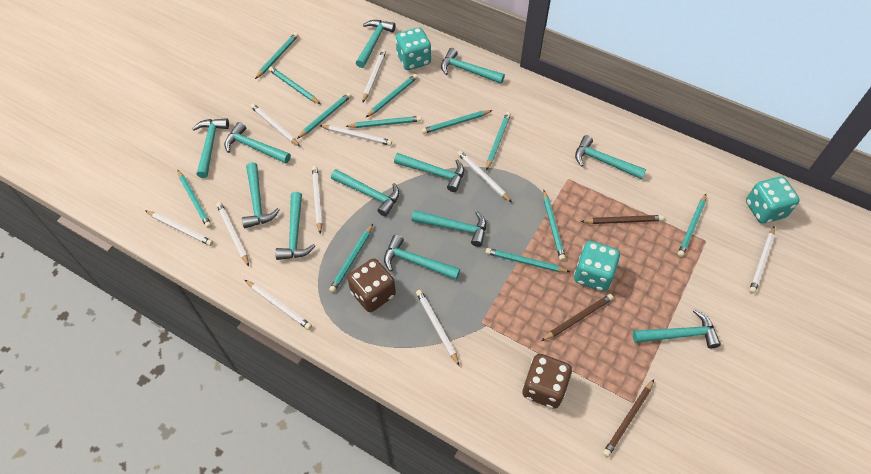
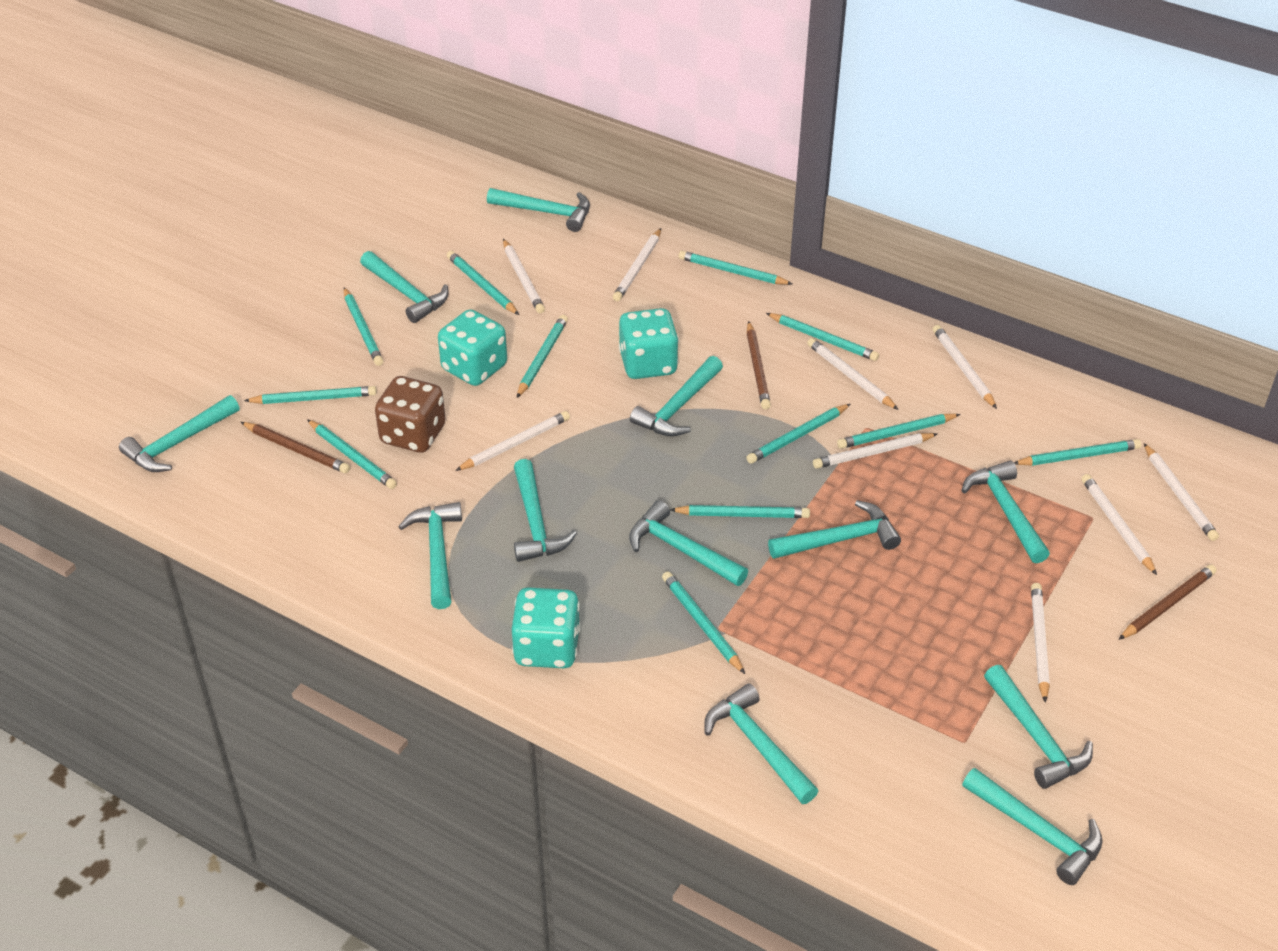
brown dice: [348,258,396,312] [522,354,572,409] = 2 -> [375,376,446,453] = 1
white pencil: [145,210,213,246] [216,202,249,266] [245,280,312,330] [250,104,300,146] [312,166,322,234] [319,125,392,146] [363,49,386,102] [416,290,460,366] [457,150,512,202] [749,227,775,294] = 10 -> [455,411,570,471] [503,239,545,313] [613,228,661,301] [807,338,899,410] [813,433,937,469] [933,325,997,409] [1031,583,1050,703] [1081,474,1157,575] [1144,443,1219,541] = 9

